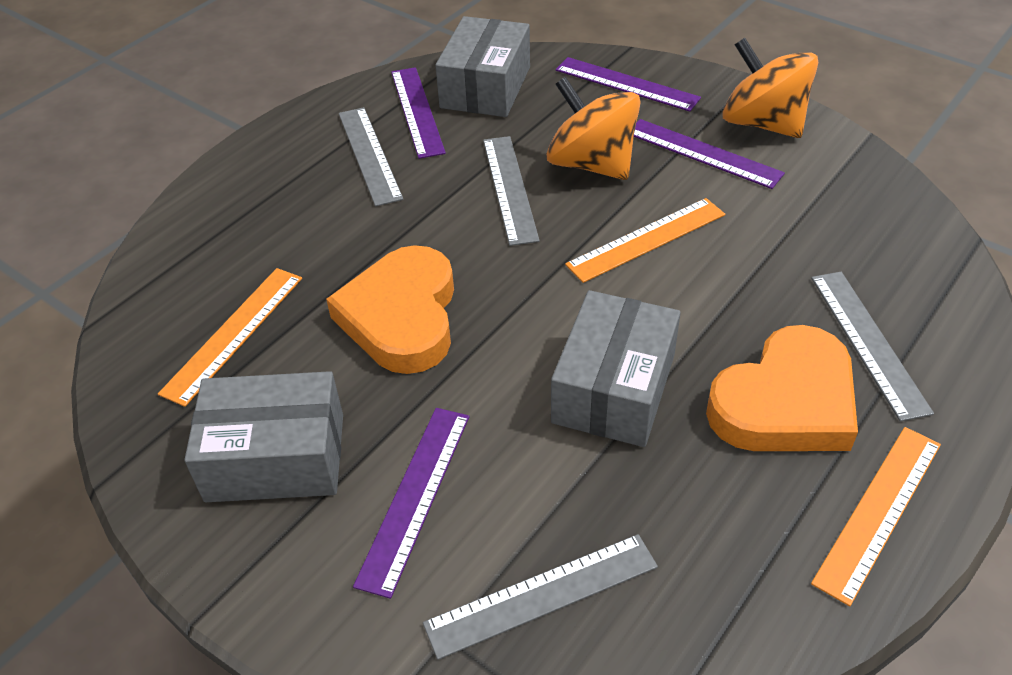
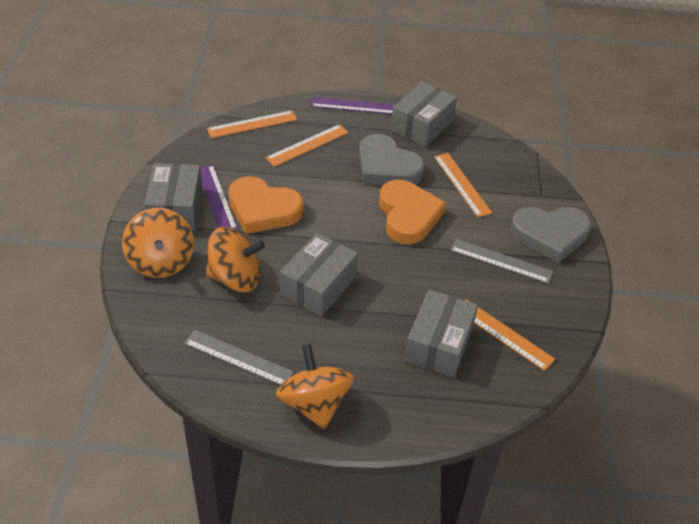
grey box: [184,371,343,502] [435,16,530,117] [551,290,681,447] = 3 -> [144,163,202,230] [280,233,358,316] [391,81,457,147] [404,289,478,377] = 4
grey heart: none = 0 -> [359,134,425,185] [510,207,591,263] = 2
grey ruler: [339,107,403,206] [423,534,658,660] [483,136,540,246] [811,272,934,422] = 4 -> [184,330,294,385] [450,239,553,284] = 2
orange ruler: [158,268,302,407] [565,198,725,283] [811,427,941,606] = 3 -> [207,110,297,138] [265,124,349,167] [434,153,492,217] [465,299,555,371] = 4
orange spinning top: [546,77,641,180] [722,38,818,138] = 2 -> [122,208,194,278] [206,227,265,292] [276,344,354,429] = 3
purple ruler: [353,408,469,599] [391,67,446,159] [555,57,701,112] [634,119,785,189] = 4 -> [200,165,238,230] [311,97,395,114] = 2

